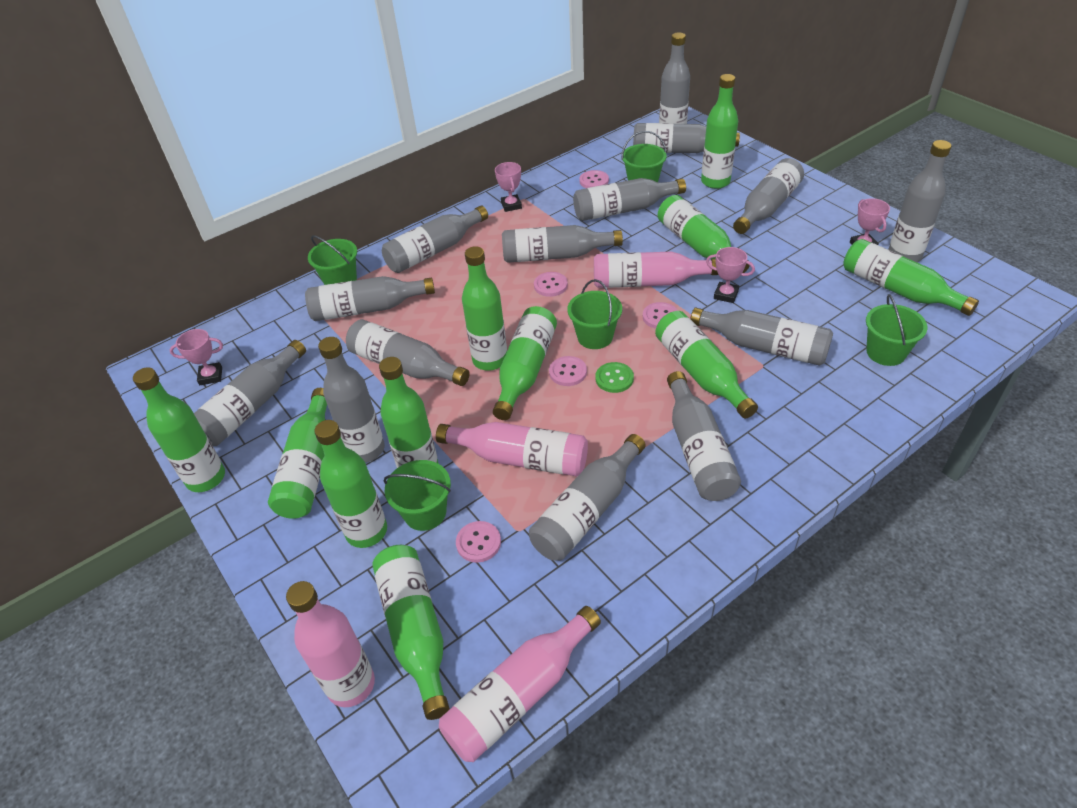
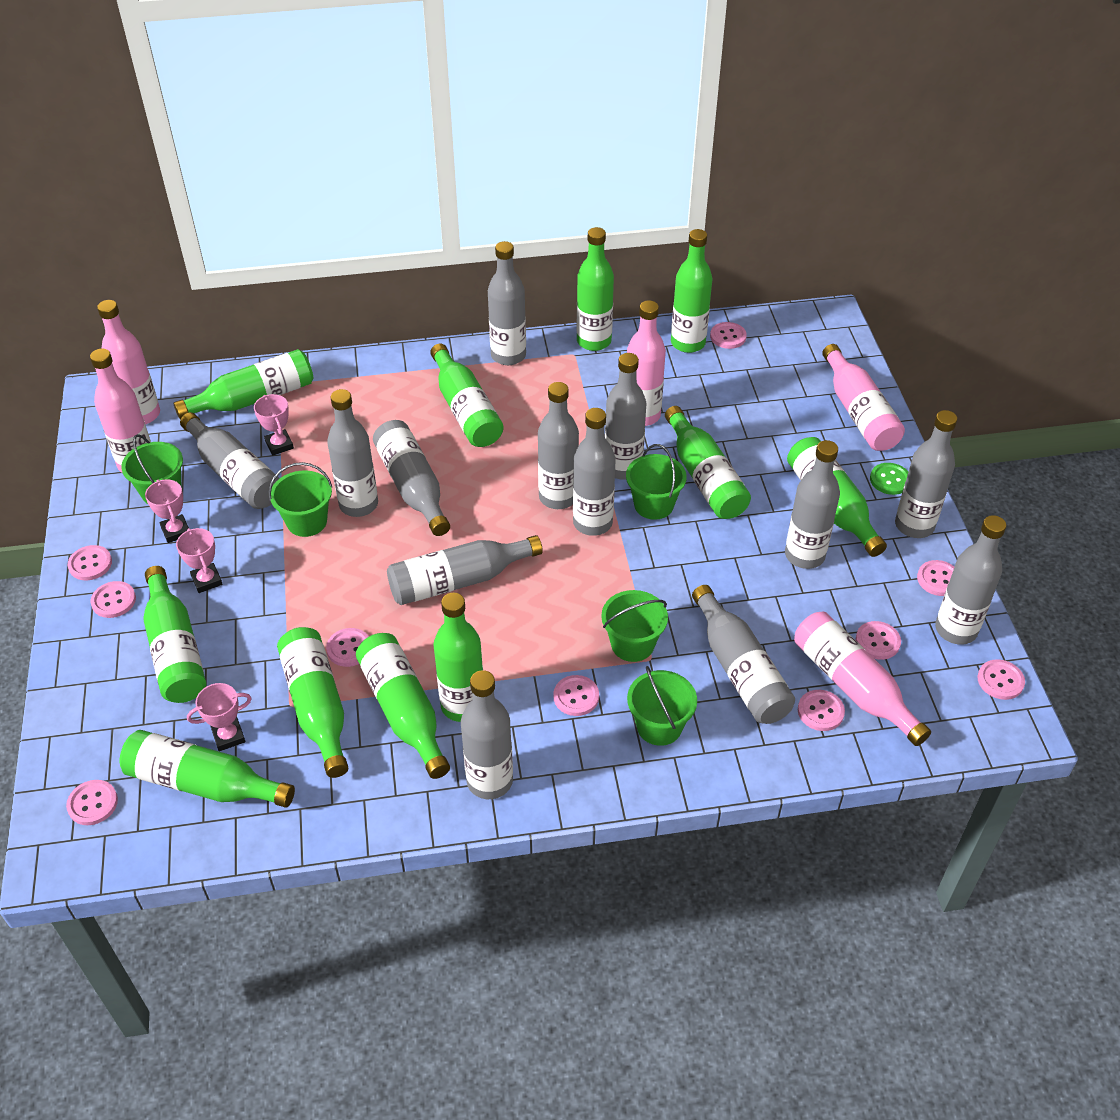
grey bottle: [194,340,306,446] [305,276,435,321] [318,337,385,463] [346,319,470,386] [382,205,488,273] [502,225,623,263] [529,434,646,561] [573,178,686,221] [633,123,740,153] [659,32,690,124] [667,371,741,501] [690,308,833,366] [733,158,804,234] [888,140,951,262] = 14 -> [180,412,280,509] [327,389,378,517] [373,420,450,536] [387,535,543,605] [461,670,513,799] [488,241,526,365] [538,382,579,509] [573,408,616,536] [605,353,646,480] [692,585,795,724] [785,440,840,569] [895,410,957,538] [935,515,1006,645] = 13
pink bottle: [286,581,375,707] [436,422,588,476] [439,606,601,762] [594,252,718,288] = 4 -> [90,348,151,472] [97,300,160,425] [627,300,666,426] [794,612,931,746] [822,344,905,451] = 5
pink button: [456,521,501,563] [534,272,568,297] [549,356,587,386] [579,170,609,188] [643,302,678,329] = 5 -> [66,780,118,825] [68,545,112,580] [91,581,136,618] [326,628,369,667] [553,675,599,716] [710,322,747,349] [798,690,845,731] [855,621,901,660] [917,560,954,596] [977,659,1025,700] = 10

